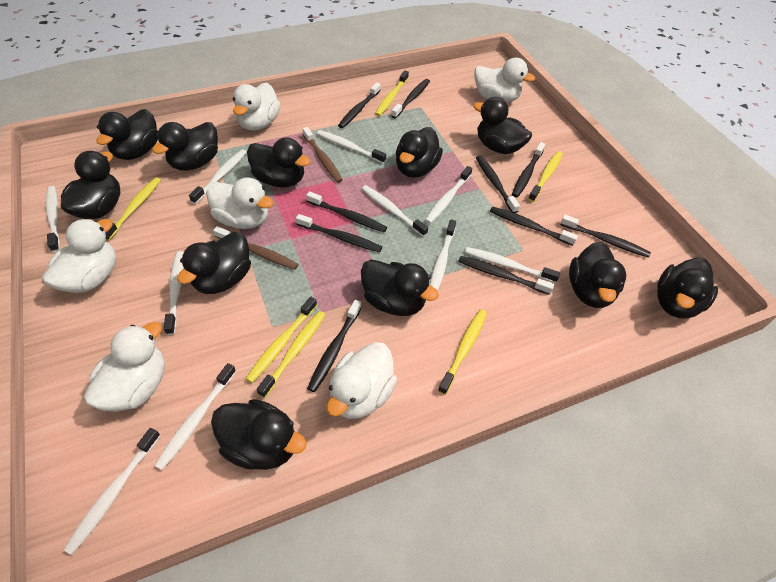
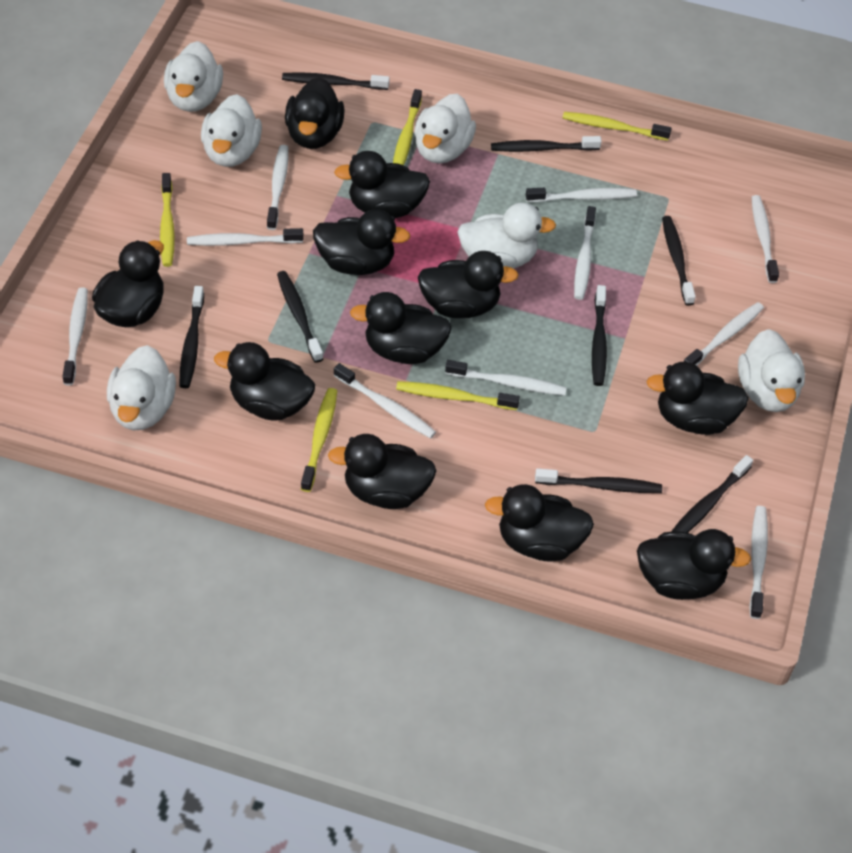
black toothbrush: [296,214,382,252] [306,191,387,232] [307,300,362,392] [338,82,381,128] [391,79,430,118] [458,256,554,295] [476,156,520,213] [490,206,578,246] [512,142,545,198] [560,215,651,258] = 10 -> [180,286,204,388] [277,271,323,363] [282,72,390,90] [491,136,602,152] [535,468,662,493] [592,285,607,386] [662,216,696,306] [671,455,753,533] = 8
brown toothbrush: [213,226,298,270] [303,127,343,183] = 2 -> none = 0
yellow toothbrush: [105,177,161,241] [245,297,317,383] [257,311,325,398] [375,71,409,116] [438,309,487,395] [528,151,563,202] = 6 -> [160,173,175,267] [301,388,337,492] [393,89,422,166] [396,381,520,410] [563,112,671,141] = 5

